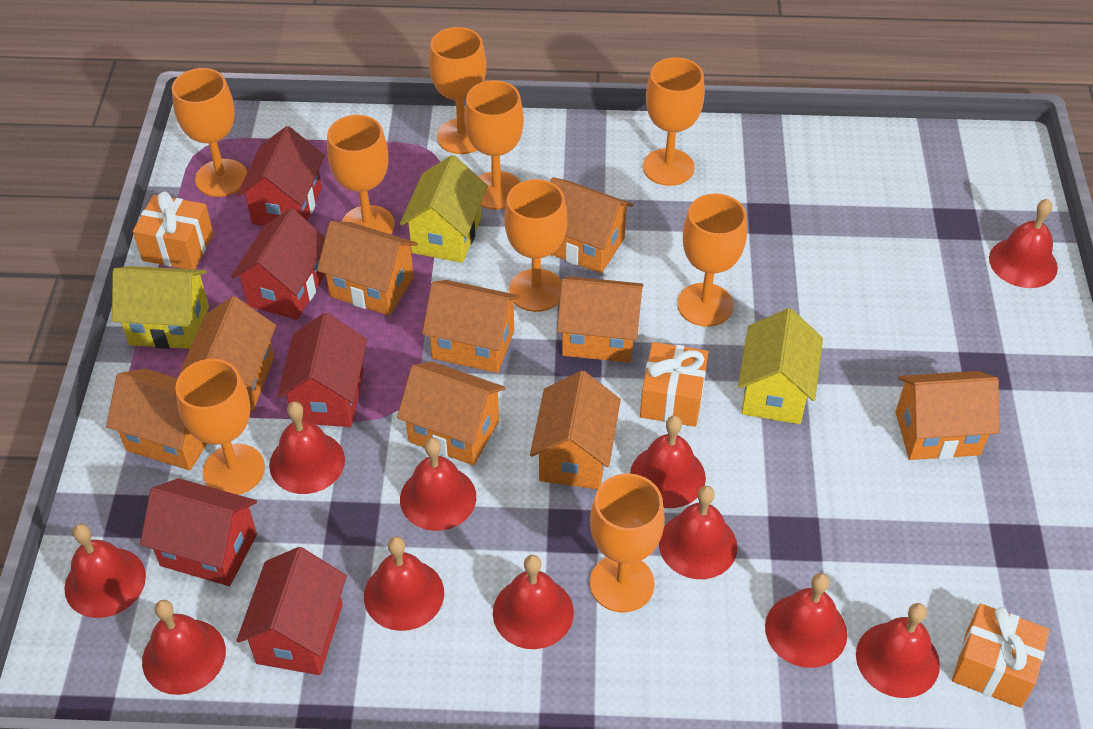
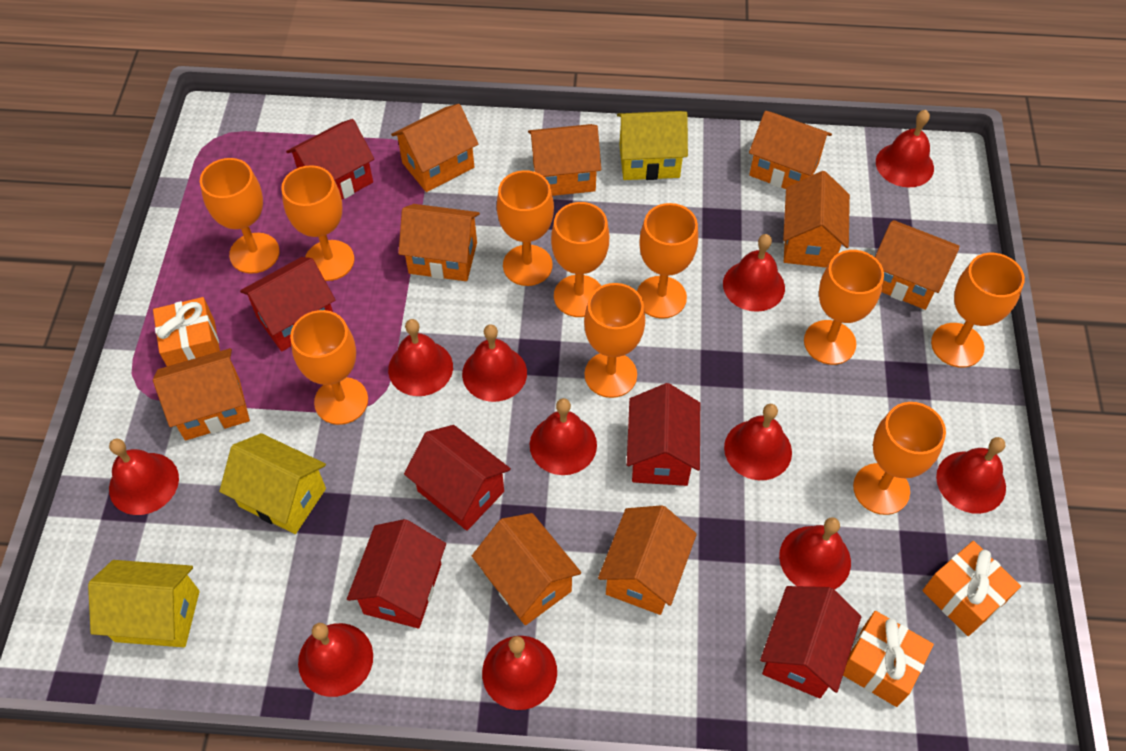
orange goblet: [172,68,247,197] [175,359,265,495] [327,115,395,234] [429,27,486,154] [464,80,524,210] [505,179,567,312] [590,474,665,612] [643,57,705,186] [677,194,747,327] = 9 -> [200,158,280,274] [281,165,354,281] [290,310,368,425] [497,170,554,286] [551,202,609,317] [584,283,645,398] [637,203,698,319] [804,250,884,365] [853,402,946,515] [931,253,1025,368] = 10
red house: [140,478,257,586] [231,208,325,320] [236,547,347,675] [237,126,325,226] [277,313,367,427] = 5 -> [240,257,335,351] [286,119,374,199] [347,519,446,629] [404,425,511,531] [627,383,700,486] [760,586,861,698] = 6

